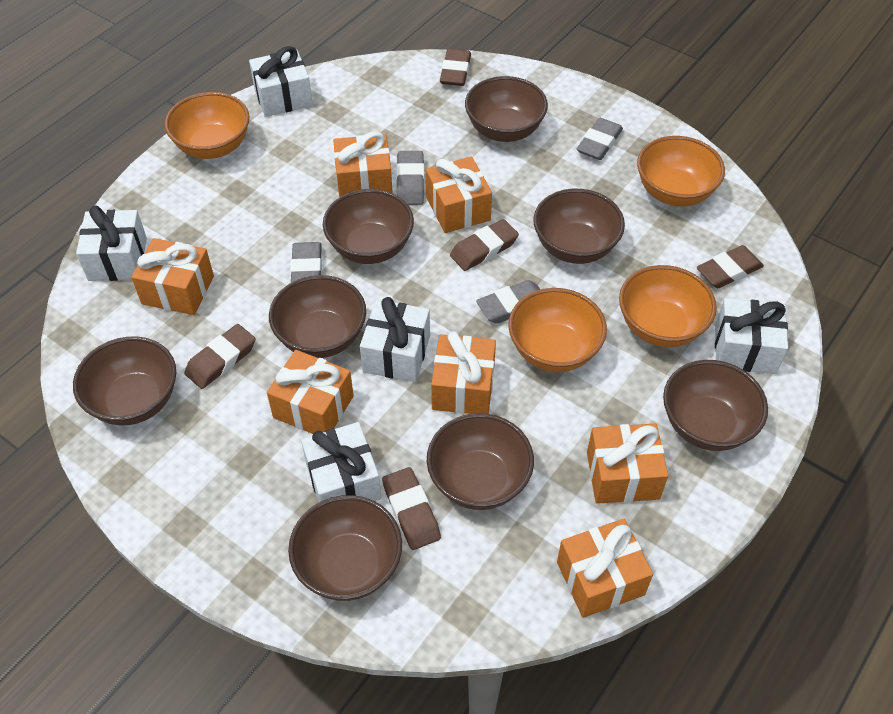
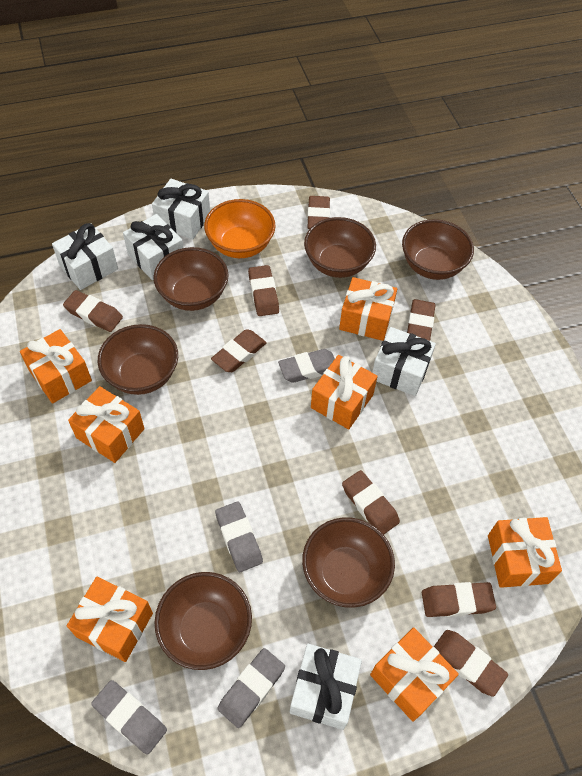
brown bowl: [73,336,176,425] [269,275,366,358] [288,495,402,601] [323,189,414,264] [427,413,534,510] [465,76,548,142] [534,189,625,264] [663,360,768,451] = 8 -> [98,324,178,395] [153,247,229,311] [154,572,252,670] [302,517,395,608] [304,217,376,278] [402,219,474,280] = 6
brown eraser: [184,324,255,389] [382,467,441,550] [440,49,471,86] [450,219,519,271] [697,245,764,288] = 5 -> [63,290,123,332] [211,329,267,372] [248,265,279,316] [307,196,330,229] [342,470,400,534] [407,299,435,341] [422,582,496,617] [434,630,508,697] = 8
orange bowl: [165,92,250,159] [508,288,607,372] [619,265,717,347] [637,136,725,206] = 4 -> [204,199,276,258] = 1

